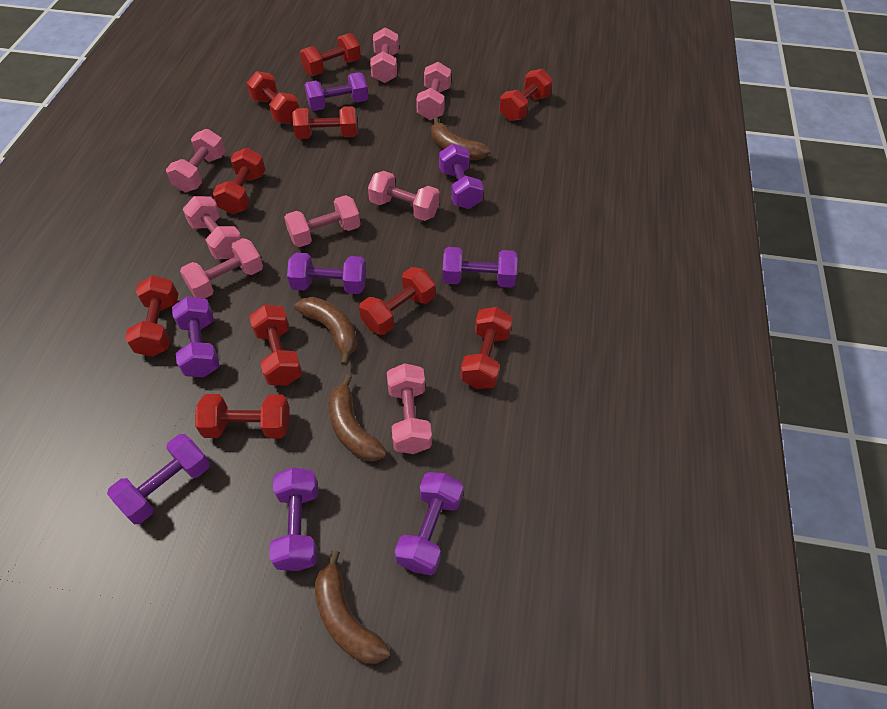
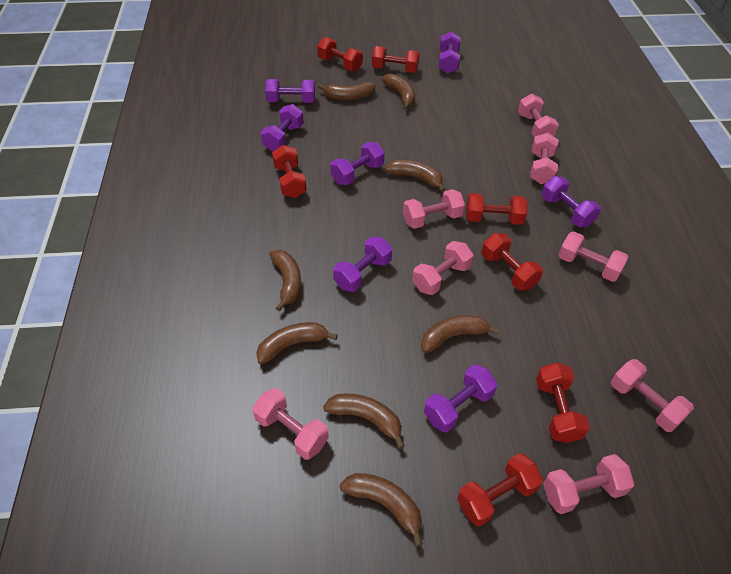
brown banana: [294,297,357,366] [315,550,390,664] [328,374,387,461] [431,117,490,160] = 4 -> [256,322,338,364] [269,250,301,311] [318,82,375,100] [323,393,405,449] [340,473,423,547] [382,74,415,110] [385,160,445,192] [421,315,499,353] = 8
purple dumbbell: [107,434,210,524] [172,296,219,377] [269,468,318,571] [287,252,366,294] [304,72,368,111] [395,472,463,575] [439,144,483,209] [442,247,518,288] = 8 -> [261,104,304,151] [265,79,315,103] [330,142,385,185] [333,236,392,292] [424,364,498,433] [438,31,461,74] [541,176,601,227] = 7
red dumbbell: [125,275,178,357] [195,394,290,439] [213,148,266,214] [247,71,299,124] [249,305,302,385] [292,106,358,139] [300,33,361,76] [359,267,435,335] [461,307,513,389] [500,69,553,121] = 10 -> [272,145,307,198] [317,37,363,72] [372,46,420,73] [457,453,543,527] [466,193,528,225] [482,233,543,290] [536,363,590,443] = 7

